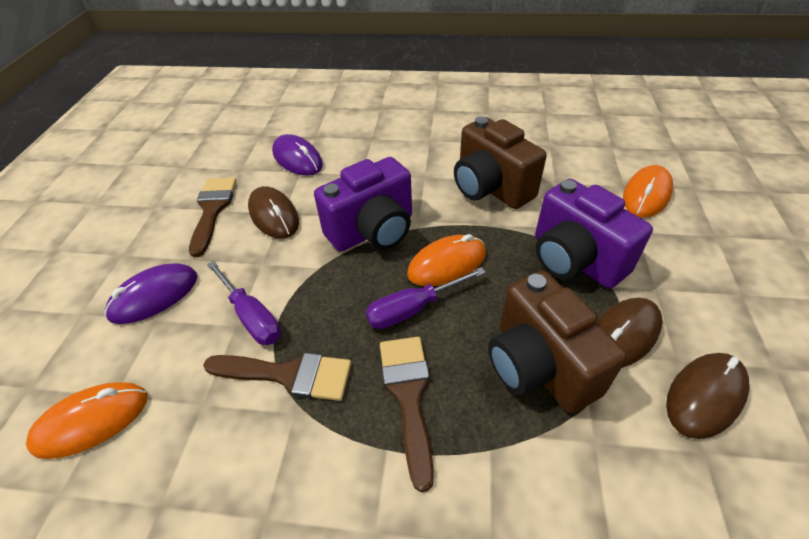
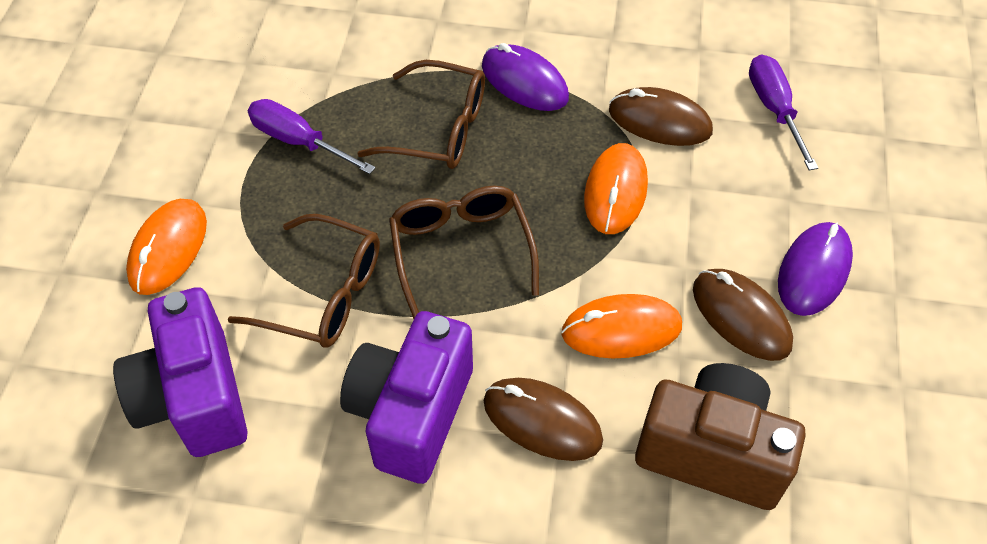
brown brush: [189,178,237,257] [203,353,352,401] [380,337,434,492] = 3 -> none = 0
brown camera: [454,116,547,209] [488,271,627,413] = 2 -> [635,363,806,510] = 1
brown glasses: none = 0 -> [228,214,380,348] [357,60,485,169] [389,186,539,319] = 3

